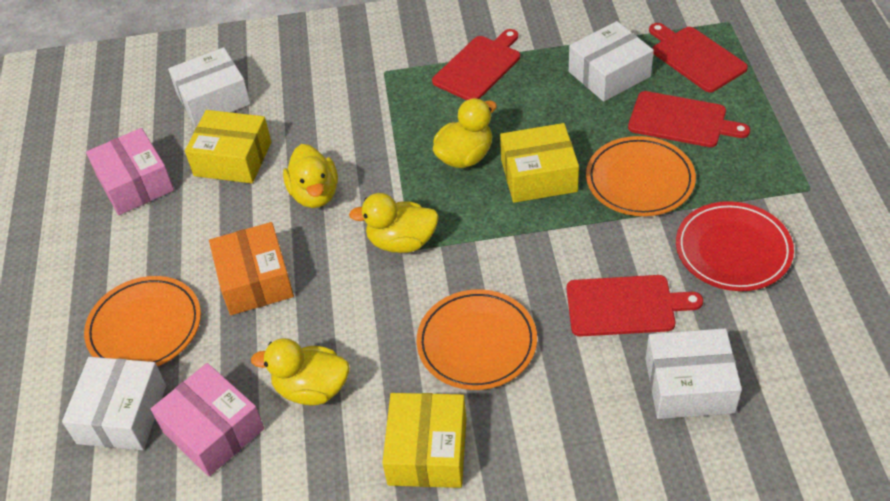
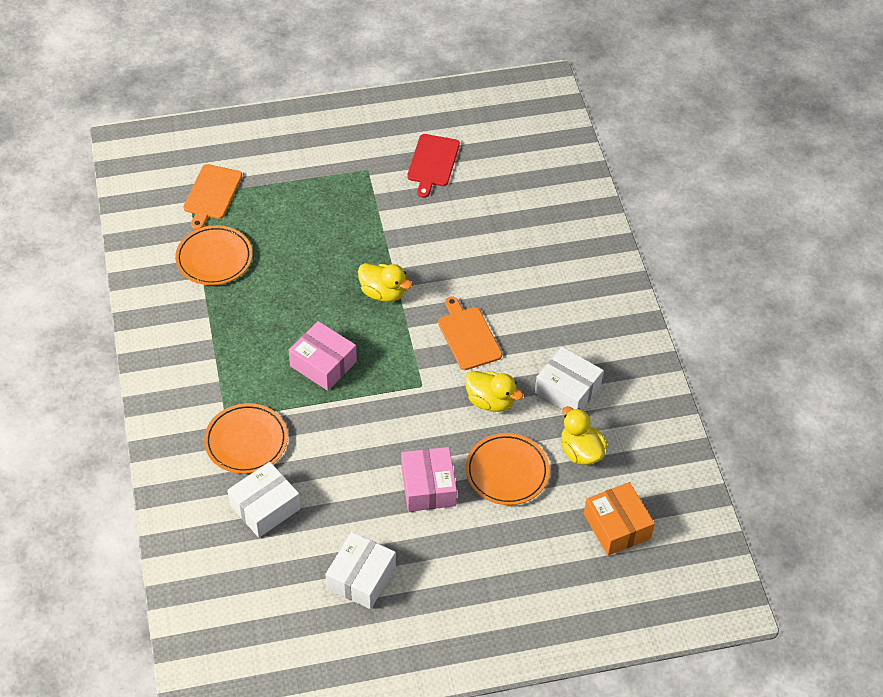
orange cutting board: none = 0 -> [183,164,242,230] [438,296,502,370] = 2
red cutting board: [432,29,520,100] [567,275,703,336] [628,91,750,147] [649,23,748,92] = 4 -> [407,134,460,198] = 1
red plate: [676,201,794,291] = 1 -> none = 0
white box: [62,357,166,450] [168,47,251,126] [569,21,654,102] [645,328,742,419] = 4 -> [227,462,301,538] [325,532,396,609] [535,347,604,410] = 3
yellow box: [185,110,271,183] [382,393,466,488] [500,123,579,203] = 3 -> none = 0
yellow duck: [251,338,350,405] [283,144,338,208] [349,193,439,253] [433,98,497,168] = 4 -> [358,263,412,302] [465,371,523,412] [561,406,607,465] = 3

